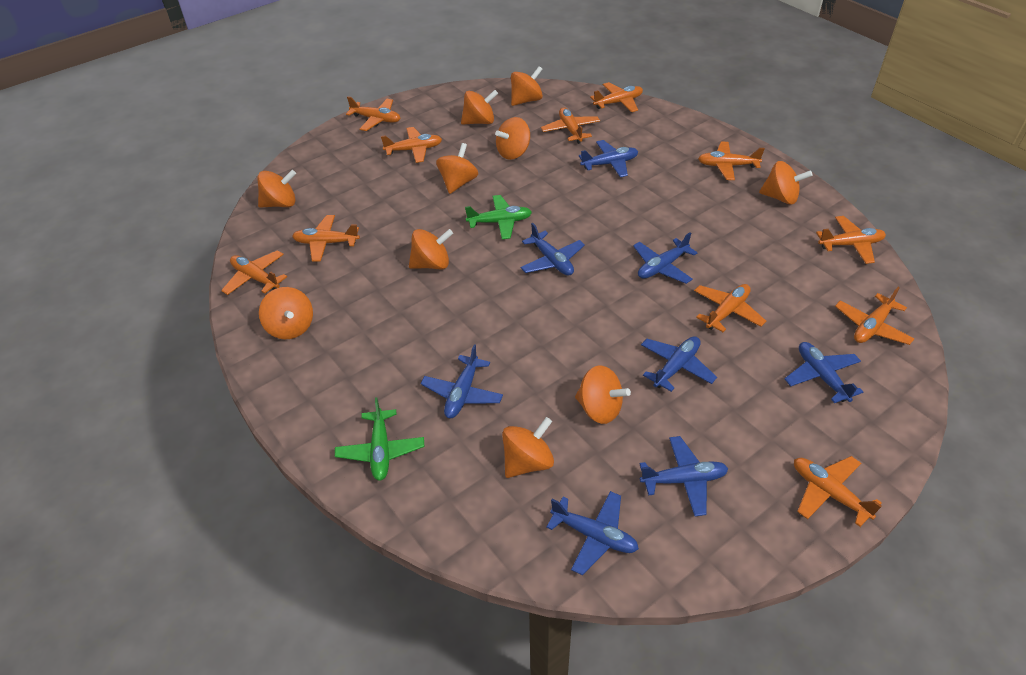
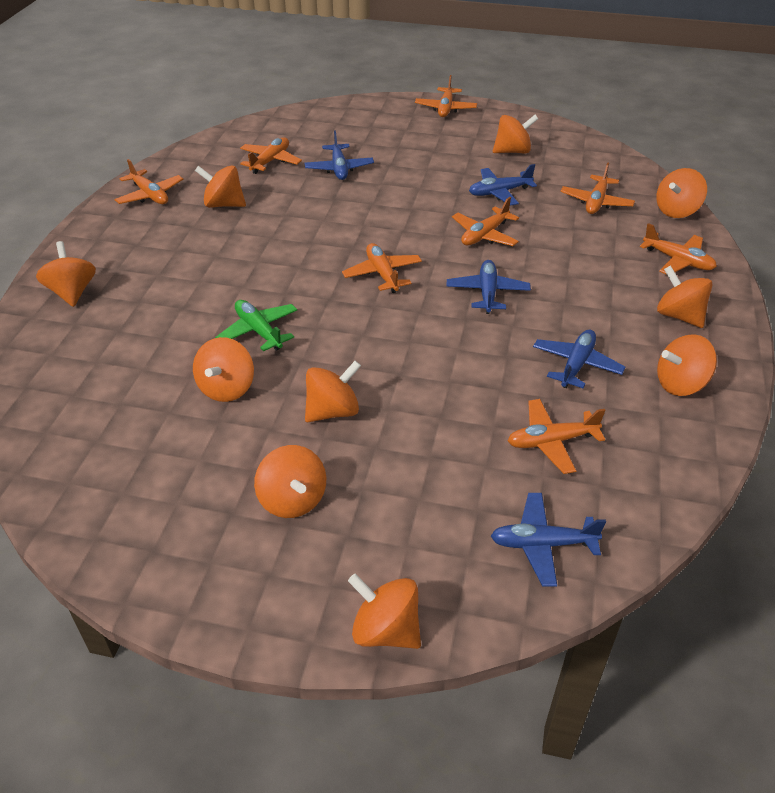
blue plane: [421,344,503,418] [521,223,585,276] [546,491,639,575] [579,140,638,177] [633,232,697,284] [639,436,728,516] [641,336,717,392] [785,342,863,403] = 8 -> [304,130,374,180] [446,260,531,314] [469,164,537,206] [491,493,606,587] [533,329,625,388] = 5
green plane: [335,397,425,481] [465,195,532,239] = 2 -> [215,300,298,351] = 1
orange plane: [221,250,287,295] [292,215,360,262] [346,96,400,131] [381,127,442,163] [541,107,600,144] [590,82,643,112] [694,284,766,332] [698,142,765,180] [794,456,882,527] [816,216,886,264] [835,287,915,345] = 11 -> [114,159,183,204] [240,137,302,174] [342,243,422,293] [415,75,477,117] [452,197,519,246] [508,399,605,474] [561,163,635,214] [640,223,717,275] = 8

